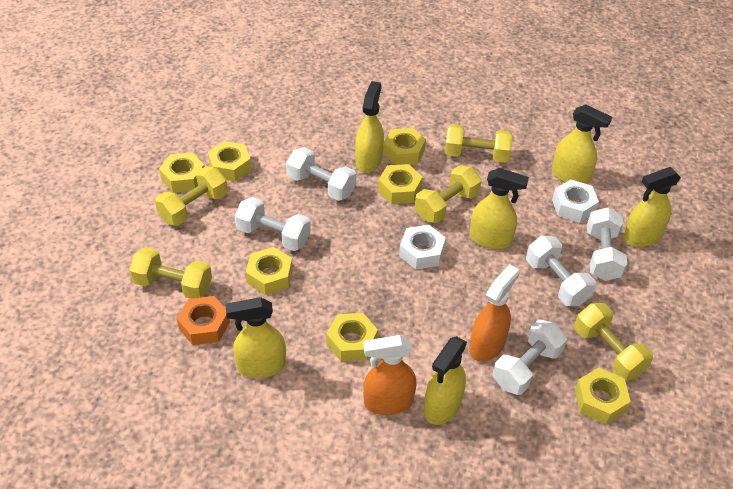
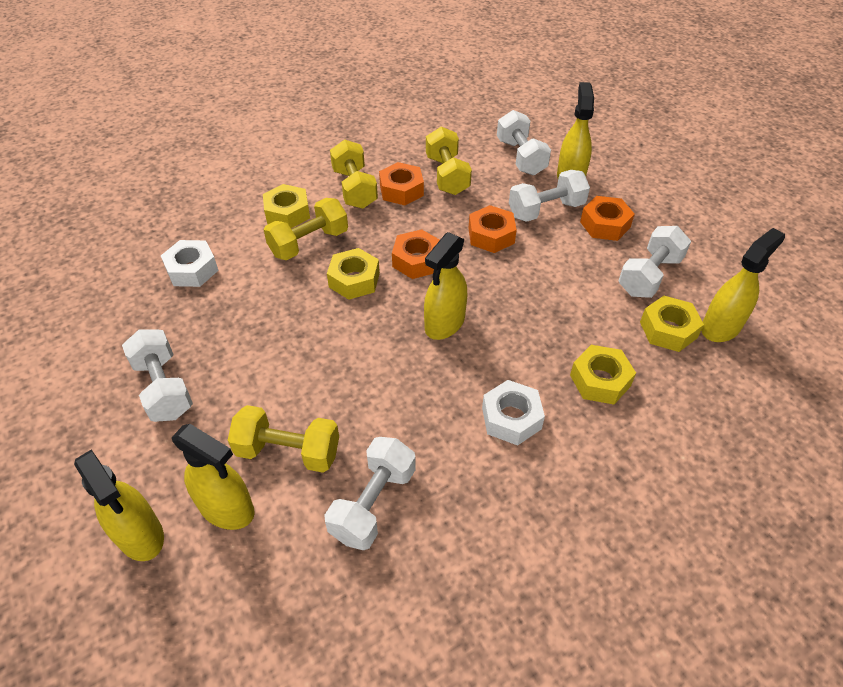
orange nut: [177,296,230,345] = 1 -> [379,162,424,205] [392,229,440,279] [469,205,517,253] [580,196,635,241] = 4
orange spray bottle: [363,335,416,415] [469,264,520,362] = 2 -> none = 0
yellow dumbbell: [129,247,212,299] [155,166,228,226] [415,165,482,223] [445,124,513,163] [574,303,653,381] = 5 -> [228,405,339,473] [264,198,348,260] [330,139,378,209] [426,127,472,195] = 4
yellow nut: [159,153,204,193] [208,141,251,181] [246,247,293,295] [326,313,378,362] [378,164,423,204] [383,128,426,165] [575,368,631,424] = 7 -> [263,184,310,228] [327,248,380,300] [570,345,636,405] [640,296,704,352] = 4
yellow spray bottle: [225,297,286,378] [355,81,384,173] [424,336,467,425] [470,168,529,249] [552,104,612,184] [623,167,681,247] = 6 -> [74,450,164,561] [172,424,255,530] [424,232,467,340] [557,82,594,178] [701,228,785,342] = 5

